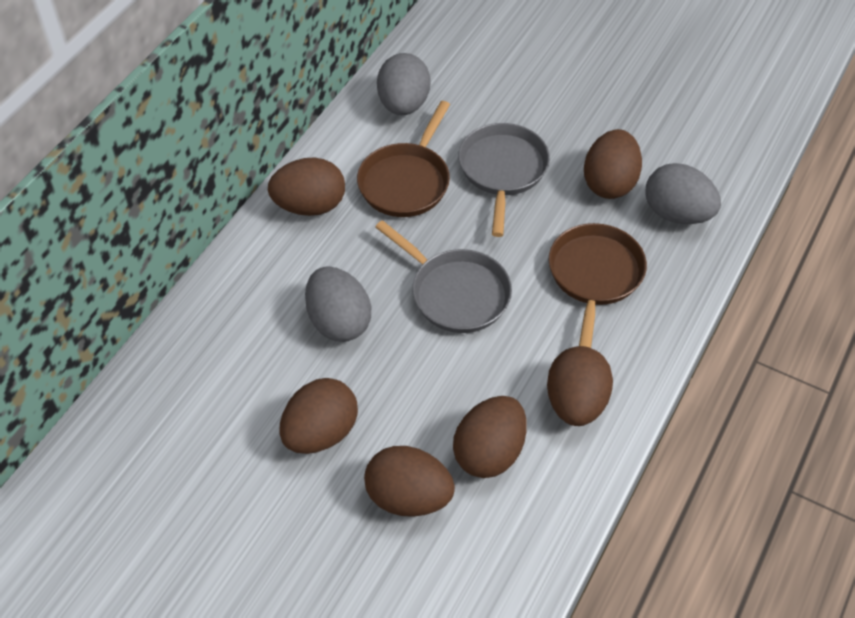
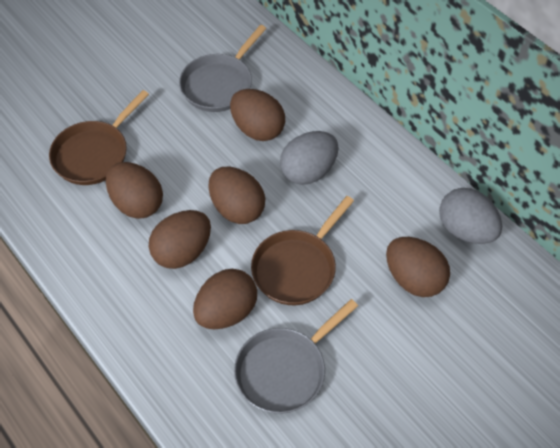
grey egg: [305,266,371,342] [377,53,430,115] [645,163,721,224] = 3 -> [280,131,339,185] [439,188,502,244] = 2

